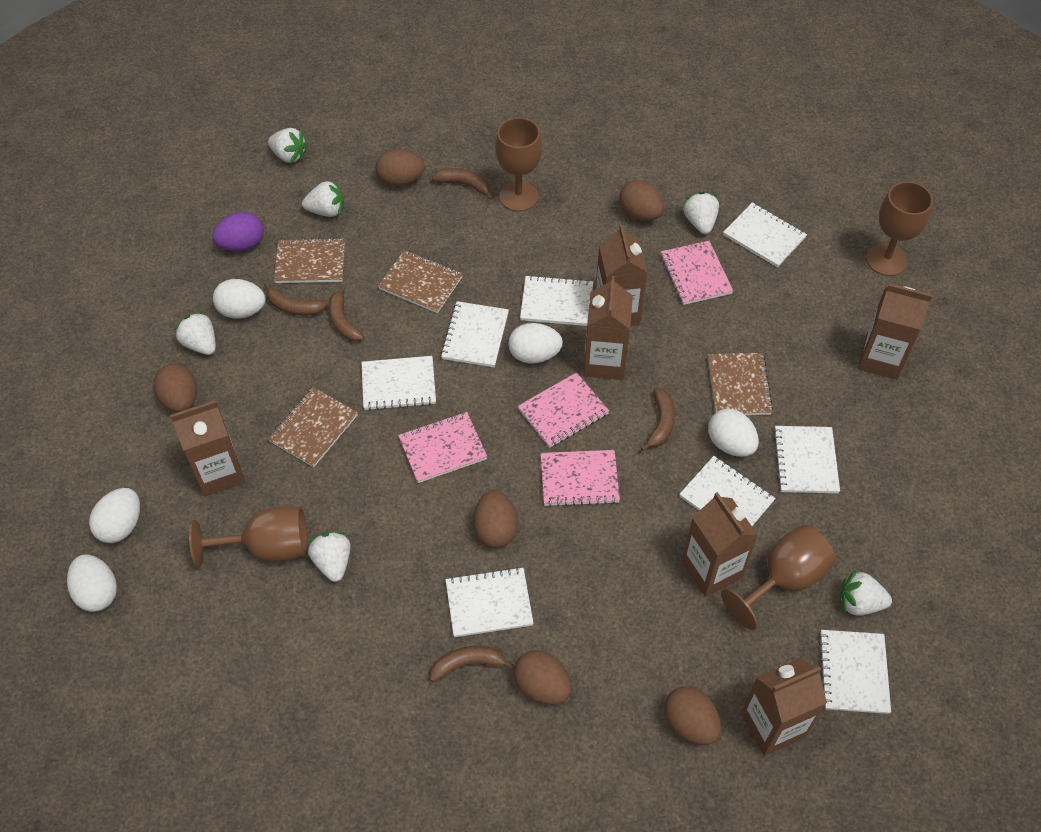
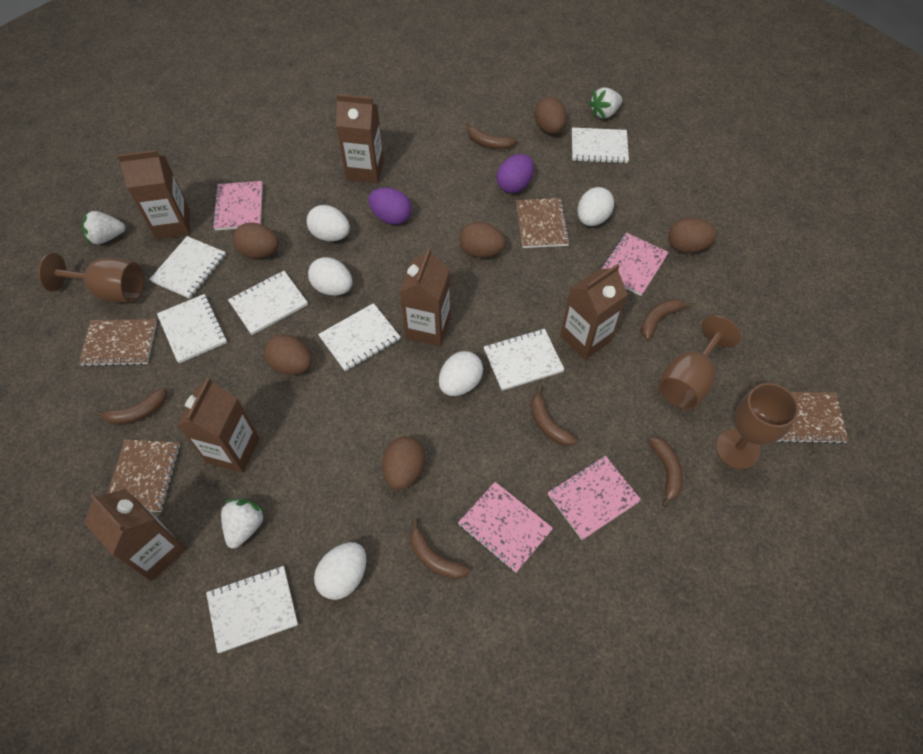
brown banana: [264,282,328,316] [329,285,364,342] [430,646,514,682] [432,168,493,200] [640,388,675,451] = 5 -> [94,388,167,425] [410,519,470,579] [466,122,517,149] [531,386,577,446] [641,299,693,340] [648,437,683,507] = 6
brown goblet: [189,506,308,567] [495,117,542,212] [721,525,836,630] [866,181,933,276] = 4 -> [38,253,144,303] [658,315,741,409] [716,383,799,469] = 3
purple egg: [212,212,264,251] = 1 -> [368,188,412,225] [496,154,534,193] = 2
white notebook: [361,356,436,411] [441,301,509,367] [446,567,534,637] [520,275,593,326] [679,456,775,526] [723,203,807,267] [773,426,840,493] [819,630,891,714] = 8 -> [149,236,226,299] [157,294,227,363] [206,566,298,653] [228,271,308,335] [318,303,400,371] [484,329,565,391] [572,128,629,164] = 7
white strawberry: [174,311,216,355] [268,128,308,164] [302,180,344,217] [308,531,351,582] [683,192,719,234] [839,569,892,616] = 6 -> [82,211,125,245] [221,499,266,548] [589,87,622,119] = 3

